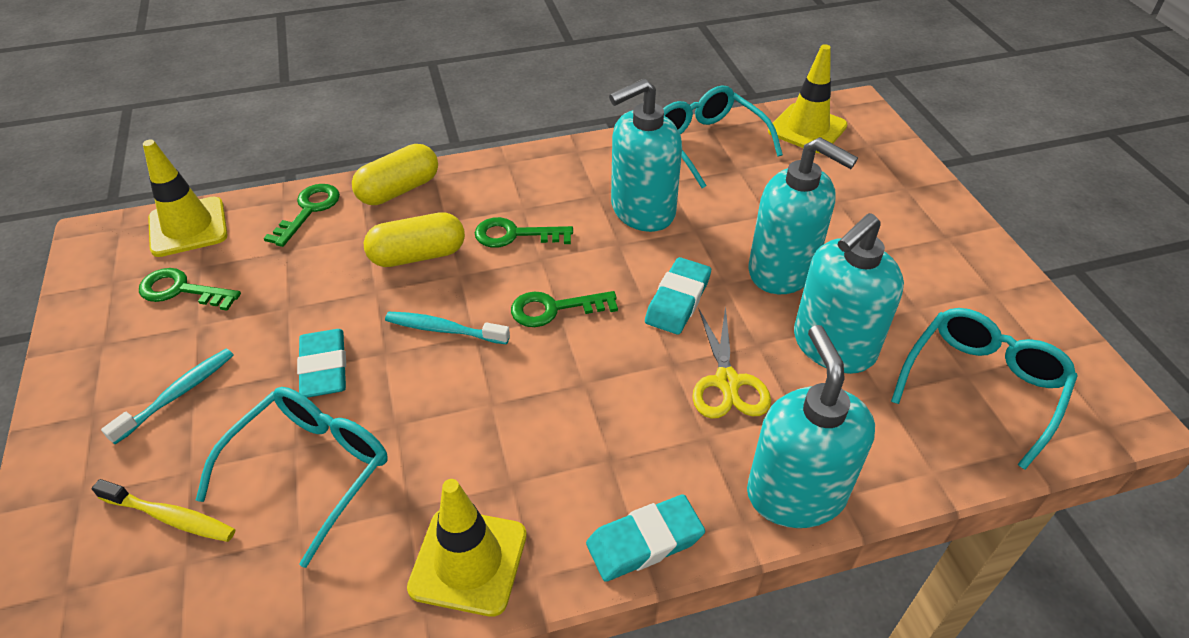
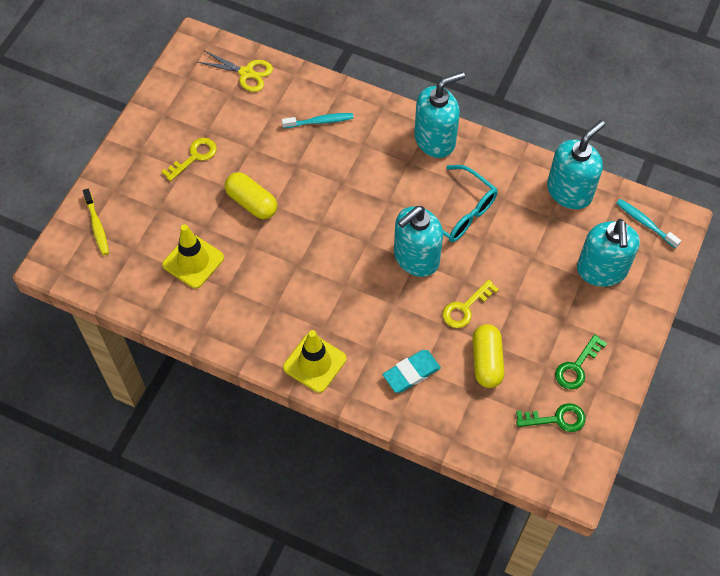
green key: [139,268,241,311] [264,184,340,247] [475,217,573,248] [511,291,618,327] = 4 -> [516,403,586,432] [555,334,607,390] = 2
turquoise eraser: [297,329,346,398] [586,494,705,582] [645,257,711,335] = 3 -> [383,350,441,393] = 1
turquoise glasses: [196,387,388,568] [663,85,783,188] [891,308,1077,470] = 3 -> [404,165,498,242] = 1
yellow key: none = 0 -> [161,138,217,181] [443,279,499,328] = 2
yellow traffic cone: [143,140,228,257] [407,479,527,617] [768,44,848,153] = 3 -> [162,224,224,289] [283,330,347,393] = 2

